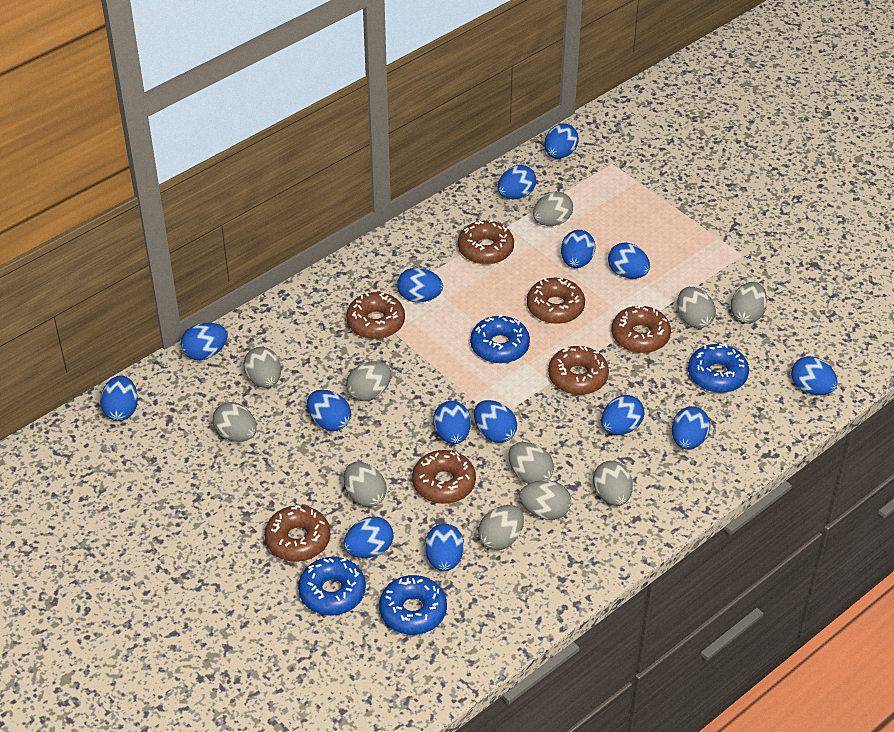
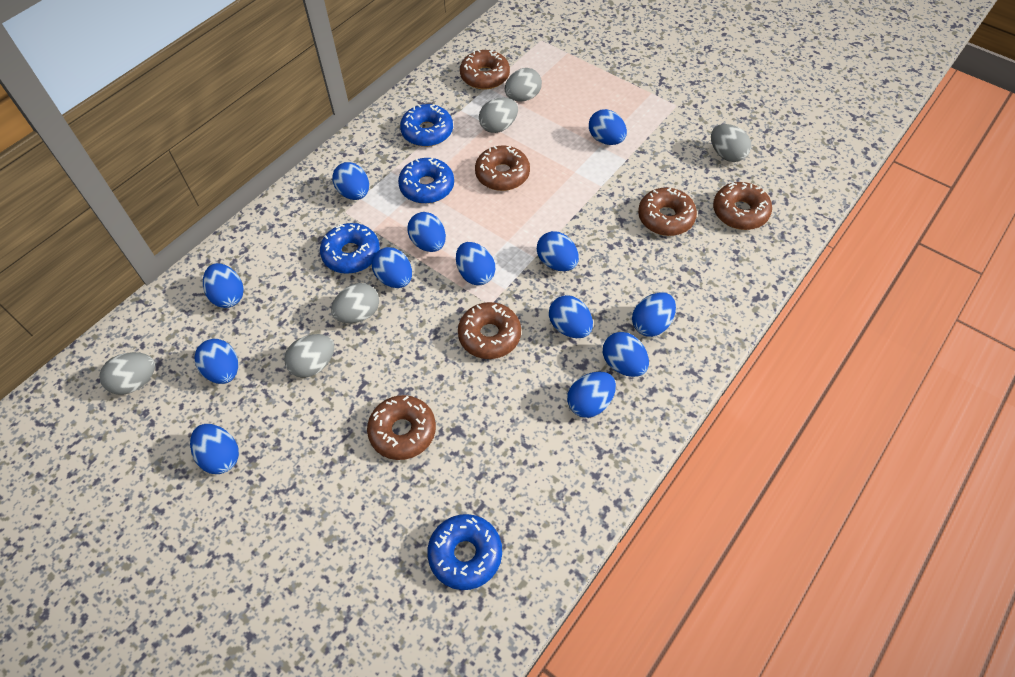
blue egg: [100,375,138,421] [181,323,228,360] [307,390,351,431] [344,516,394,558] [397,268,443,302] [425,524,464,571] [433,401,471,444] [474,400,517,443] [498,165,536,199] [544,124,579,159] [561,230,595,268] [601,395,645,435] [608,242,650,279] [672,406,710,450] [791,356,837,395] = 15 -> [190,424,239,474] [194,339,238,384] [203,263,244,308] [332,162,369,200] [372,247,412,288] [407,212,446,252] [456,242,495,285] [537,231,579,271] [549,295,593,338] [567,372,616,418] [589,109,627,145] [603,332,649,377] [632,292,676,337] = 13
brown donut: [264,505,330,562] [346,292,405,339] [412,450,476,504] [458,220,514,265] [527,277,585,324] [548,346,609,395] [611,305,671,353] = 7 -> [367,395,436,460] [458,302,521,359] [460,49,510,90] [475,146,530,191] [638,188,697,236] [713,182,772,230] = 6
grey egg: [213,402,257,442] [243,347,281,388] [344,462,387,507] [346,361,392,401] [478,505,524,550] [508,442,554,484] [520,480,571,520] [533,191,573,226] [593,461,633,506] [677,287,716,328] [731,282,767,323] = 11 -> [99,352,155,395] [284,334,334,378] [331,283,379,323] [479,97,518,133] [505,68,542,102] [711,124,751,162] = 6

